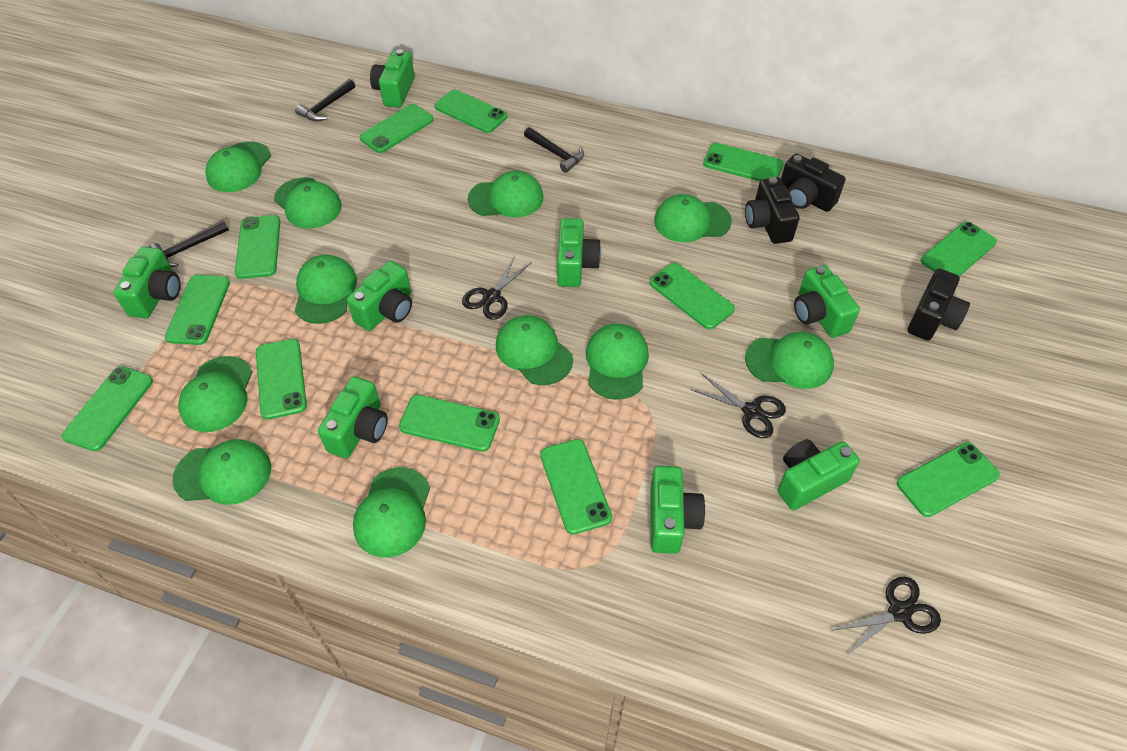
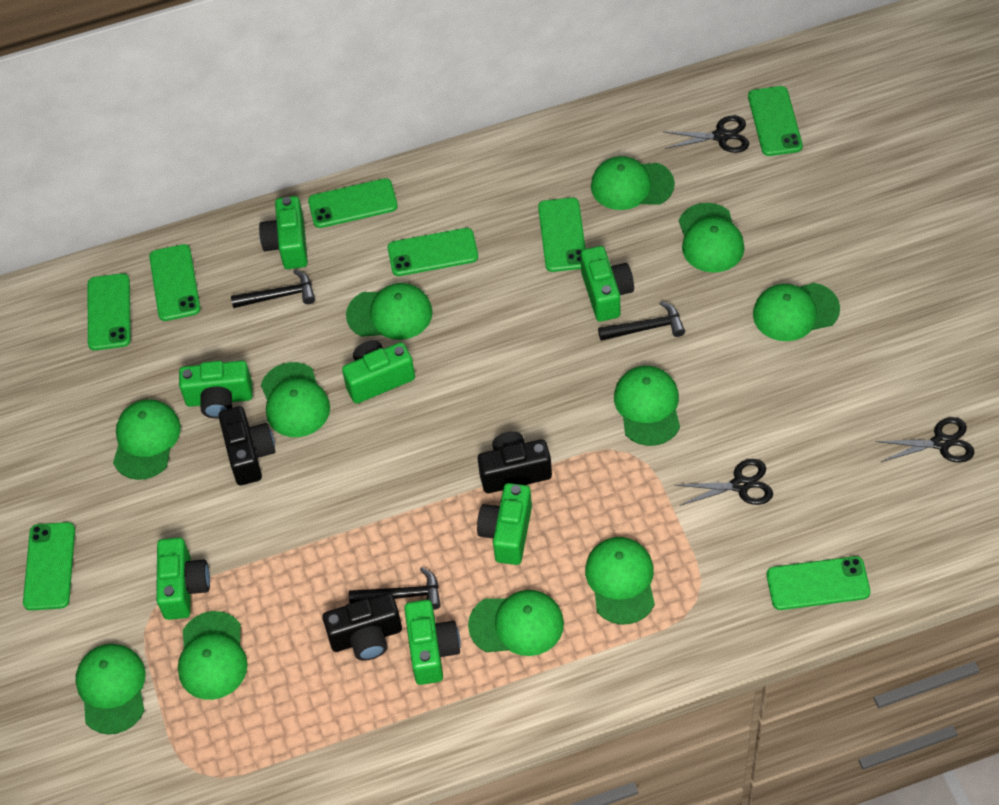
green camera: [113,247,180,318] [318,376,388,458] [347,261,412,331] [370,49,415,108] [557,218,601,287] [650,466,705,554] [777,439,860,510] [794,265,860,338] = 8 -> [156,538,210,620] [179,360,253,418] [259,196,308,269] [342,340,415,404] [404,600,461,685] [477,483,532,565] [581,246,634,322] = 7
green phone: [62,366,153,451] [165,275,230,345] [235,215,280,279] [256,339,307,420] [360,104,433,153] [399,395,500,452] [435,89,507,133] [540,439,612,535] [650,263,735,330] [703,143,784,181] [897,442,1000,517] [921,222,997,276] = 12 -> [23,522,75,610] [88,273,131,350] [149,244,200,321] [308,178,398,228] [388,228,478,276] [538,198,586,272] [748,86,803,156] [767,556,870,610] = 8

